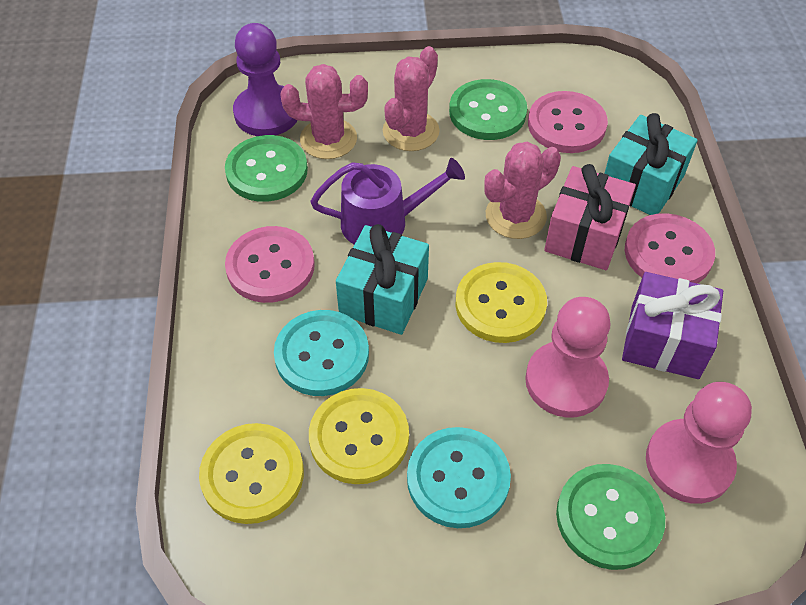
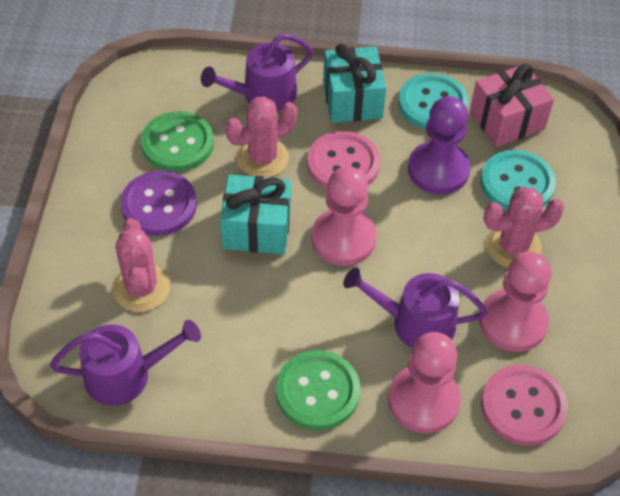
green button: [225,135,308,202] [449,79,527,140] [556,464,665,570] = 3 -> [141,111,214,172] [276,350,360,430] = 2
pink button: [225,226,315,303] [528,91,608,153] [625,213,715,283] = 3 -> [307,131,380,190] [481,365,568,446] = 2
pink pawn: [525,297,611,418] [646,382,752,504] = 2 -> [311,166,377,266] [388,332,461,433] [479,252,552,352] = 3
purple button: none = 0 -> [121,171,197,236] = 1
purple gift: [622,272,723,379] = 1 -> none = 0
purple watering can: [311,158,465,245] = 1 -> [50,320,201,406] [201,34,313,111] [343,267,487,348] = 3
yellow button: [199,423,304,524] [309,388,409,484] [455,262,547,343] = 3 -> none = 0

